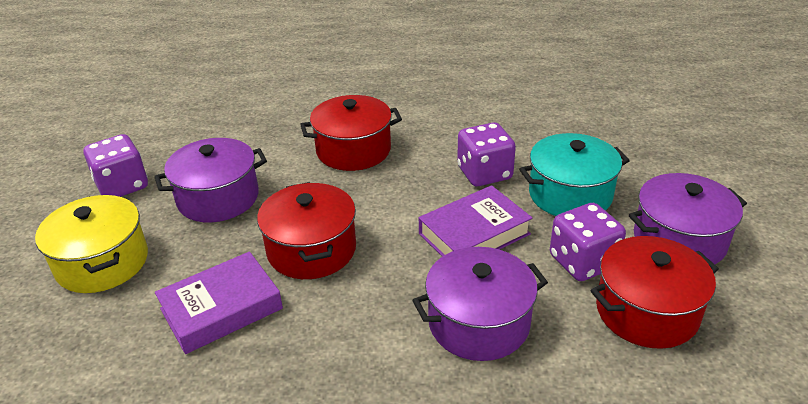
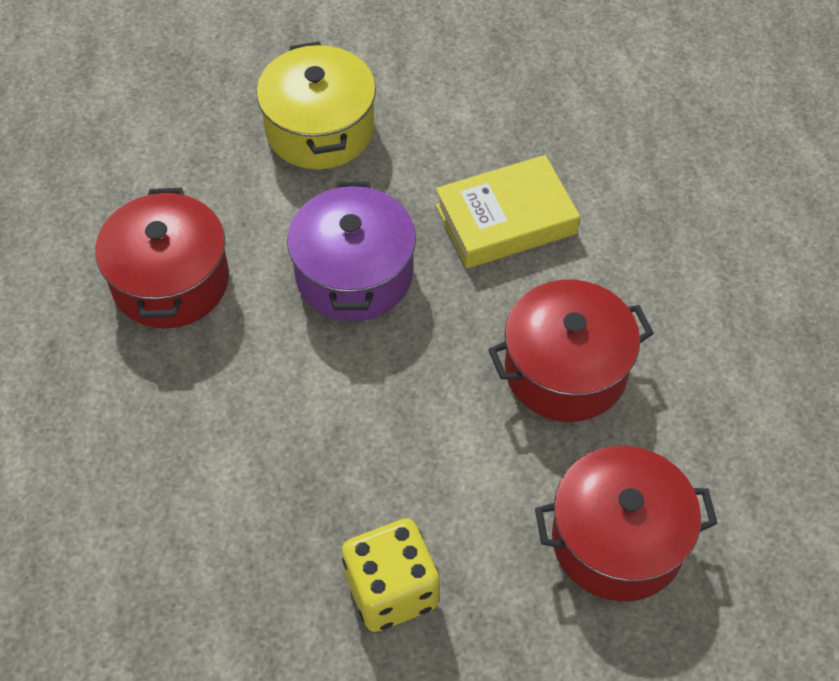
purple book: [155,251,283,354] [419,185,532,257] = 2 -> none = 0
purple dice: [84,134,148,197] [457,122,516,186] [550,203,626,281] = 3 -> none = 0
purple pot: [154,138,267,223] [412,247,548,361] [629,173,747,264] = 3 -> [287,182,416,322] = 1
turquoise pot: [519,133,630,216] = 1 -> none = 0
yellow book: none = 0 -> [436,155,580,268] = 1
yellow dice: none = 0 -> [342,519,440,632] = 1

